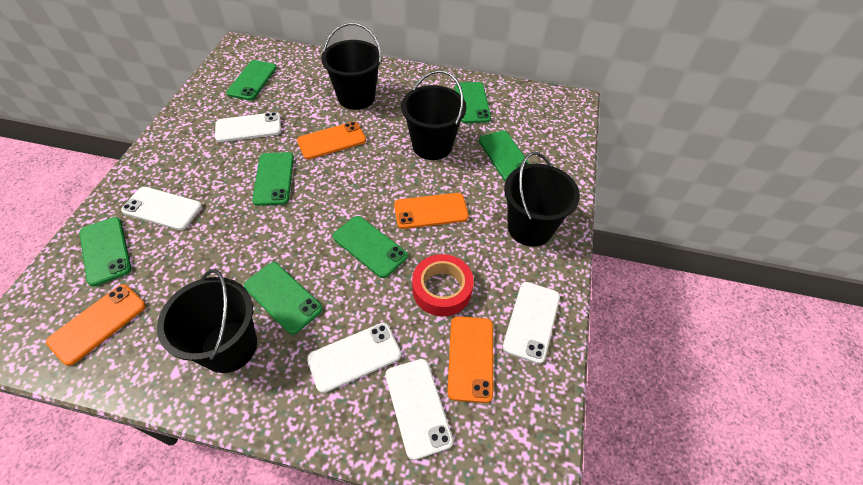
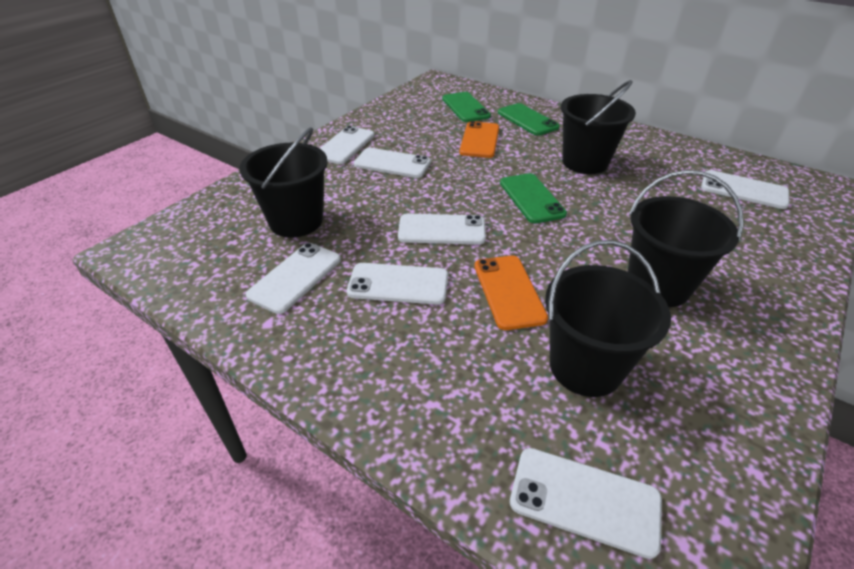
green phone: [79,217,131,286] [226,60,277,100] [244,262,323,334] [252,152,294,206] [333,216,408,278] [455,82,491,123] [479,131,530,181] = 7 -> [442,92,491,122] [498,103,560,136] [500,173,567,223] = 3
orange phone: [46,284,146,366] [297,122,366,159] [394,193,469,229] [447,316,493,403] = 4 -> [459,121,499,158] [475,256,548,330] = 2
red tape: [412,254,474,316] = 1 -> none = 0
white phone: [121,187,202,230] [215,112,281,142] [307,323,401,393] [385,359,453,460] [503,282,560,364] = 5 -> [246,243,341,314] [319,126,375,164] [347,263,448,305] [354,148,431,178] [398,214,486,245] [510,448,662,559] [701,170,789,209] = 7

